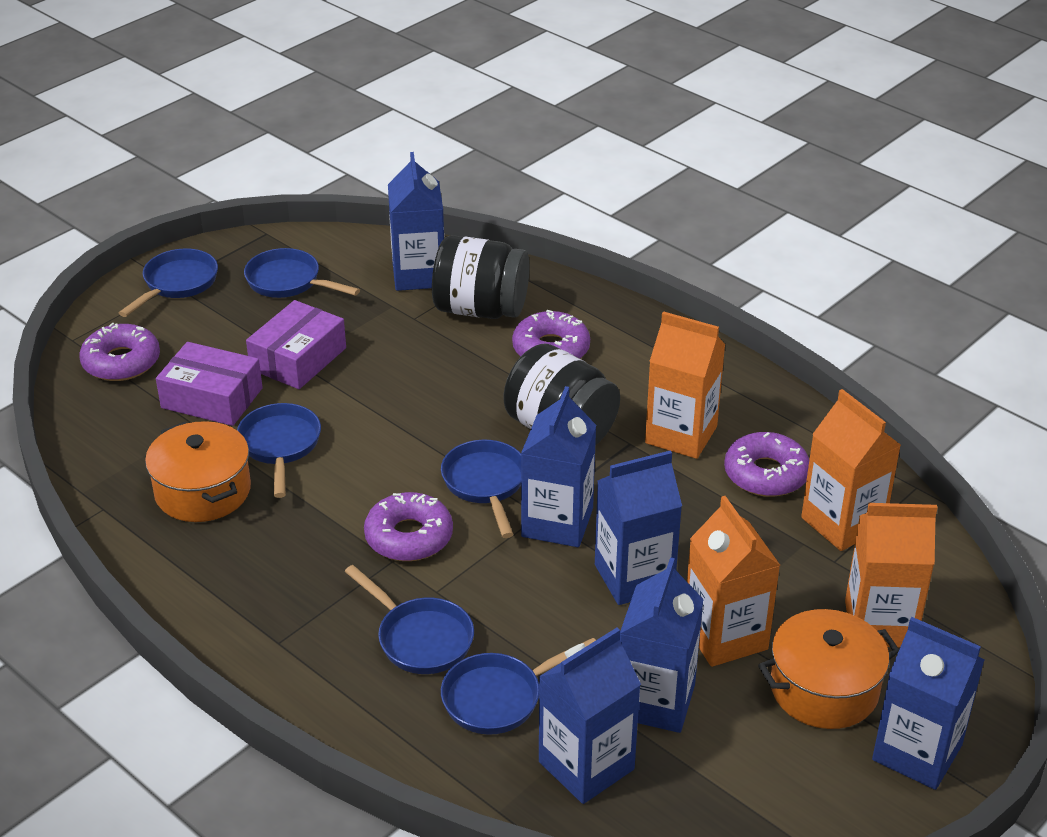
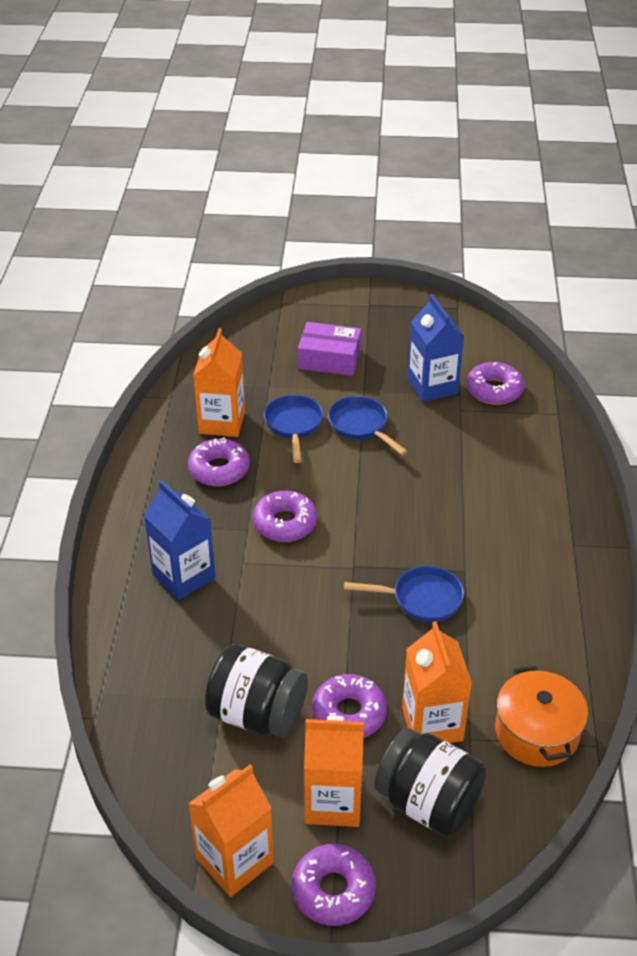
blue carton: [388,152,444,291] [521,386,596,547] [539,628,641,804] [595,450,682,605] [620,557,704,733] [872,617,985,790] = 6 -> [144,480,215,600] [408,294,465,402] = 2
blue pan: [119,248,218,317] [237,403,321,498] [244,248,360,298] [344,565,474,674] [441,440,521,538] [441,638,596,735] = 6 -> [264,395,323,463] [328,396,407,455] [344,566,464,622] = 3
orange pot: [145,421,251,522] [758,609,899,729] = 2 -> [495,666,588,767] = 1
purple box: [156,342,263,426] [246,300,346,389] = 2 -> [298,322,362,376] = 1
purple donut: [79,322,160,381] [364,492,453,561] [512,310,590,358] [724,432,809,497] = 4 -> [188,437,250,486] [253,491,317,542] [292,844,376,926] [312,674,387,738] [466,362,524,405] = 5

